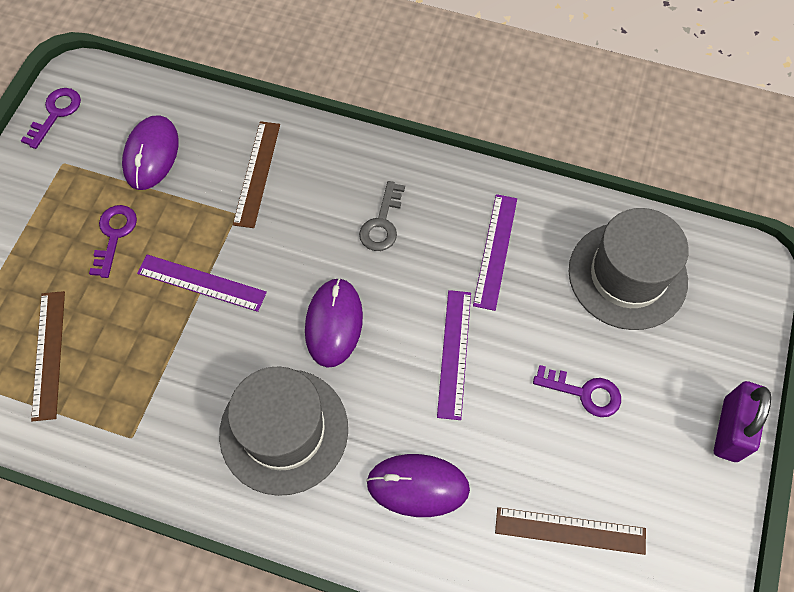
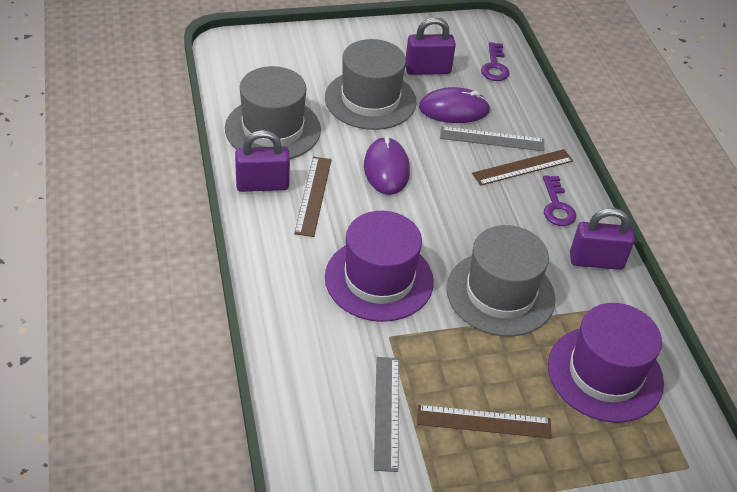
grey hat: [219,367,348,496] [569,208,689,330] = 2 -> [225,66,321,159] [325,39,416,130] [446,225,555,337] = 3
grey key: [359,181,405,251] = 1 -> none = 0
grey ruler: none = 0 -> [374,357,399,472] [440,126,544,151] = 2
purple hat: none = 0 -> [325,211,434,322] [548,303,664,423] = 2
purple key: [21,88,81,149] [89,205,137,278] [533,365,621,417] = 3 -> [481,42,509,81] [543,175,576,226] = 2
purple mouse: [122,116,179,190] [305,278,363,368] [366,454,470,517] = 3 -> [364,136,410,195] [419,87,491,123] = 2
purple padlock: [714,381,771,462] = 1 -> [235,130,290,192] [405,17,456,75] [570,208,635,270] = 3
purple ruler: [137,254,267,312] [437,290,471,420] [473,194,517,311] = 3 -> none = 0

